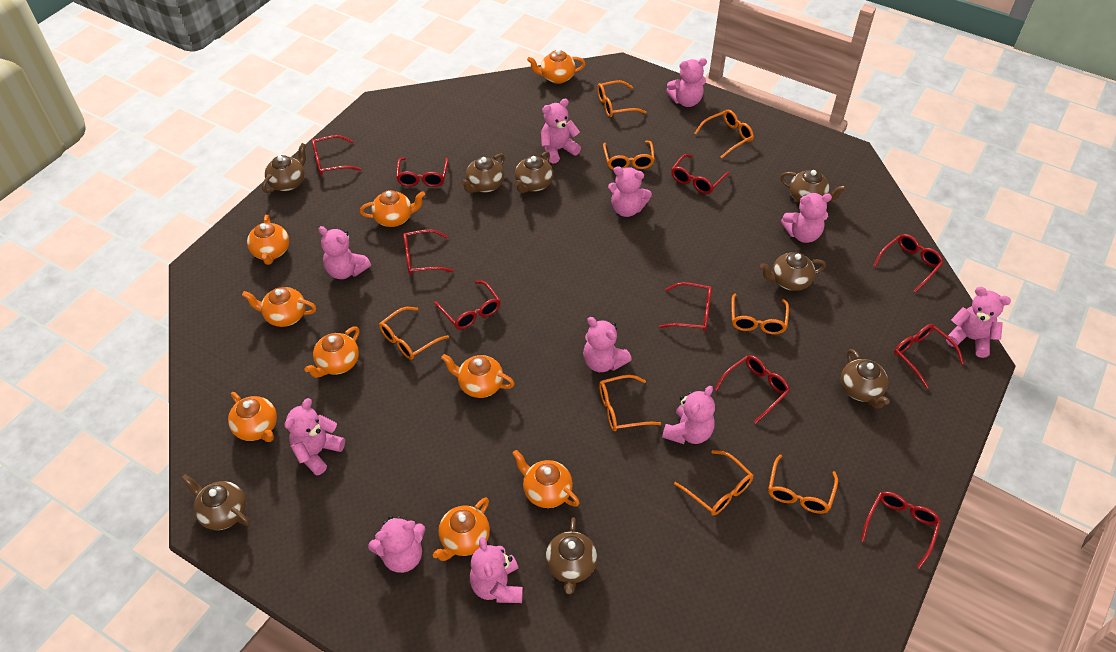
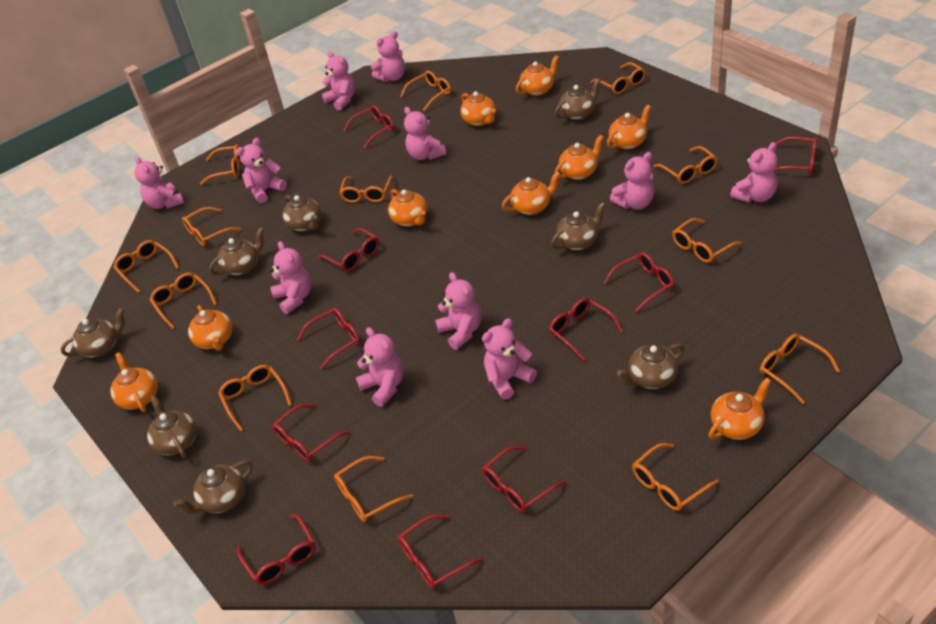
orange glasses: [379,307,449,360] [597,80,647,117] [599,375,661,431] [603,141,655,170] [674,450,753,516] [694,110,754,158] [731,293,789,334] [768,454,838,514] = 8 -> [114,240,179,293] [150,272,217,329] [182,207,241,246] [200,144,241,185] [218,365,292,431] [334,456,413,522] [339,176,393,203] [400,71,451,111] [590,62,646,94] [632,443,719,511] [654,146,718,184] [672,218,742,263] [760,334,840,404] = 13

